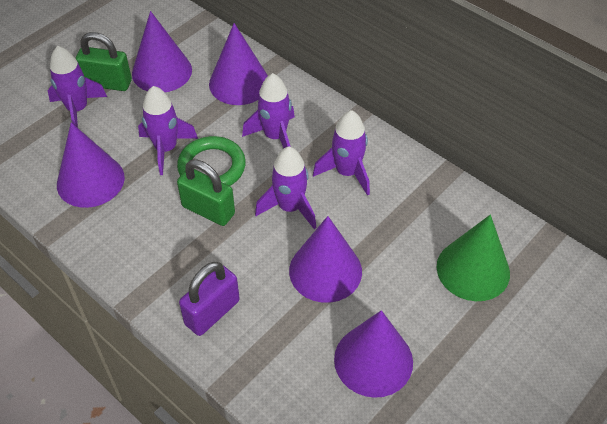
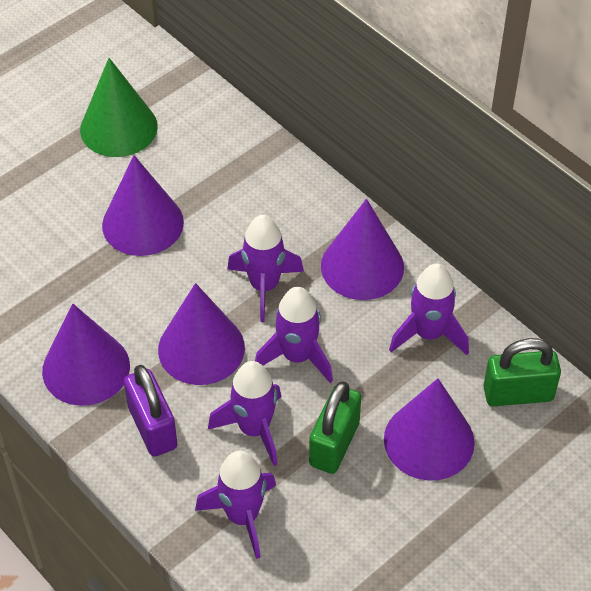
green ring: [177,136,246,186] = 1 -> none = 0

